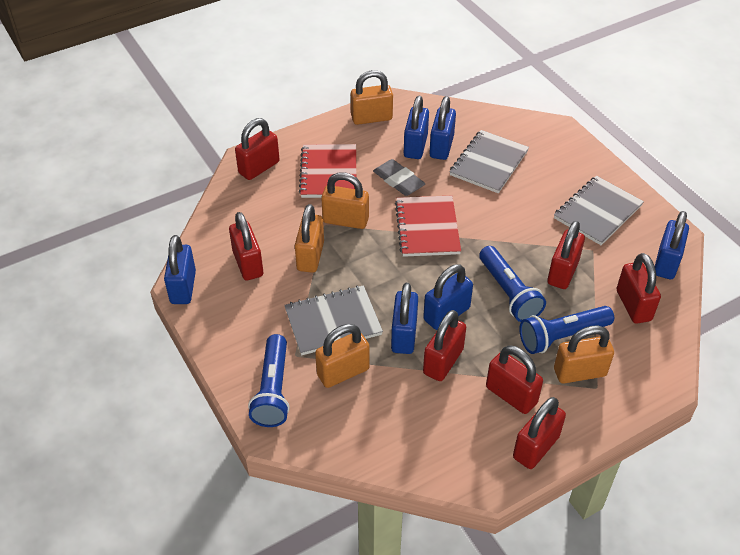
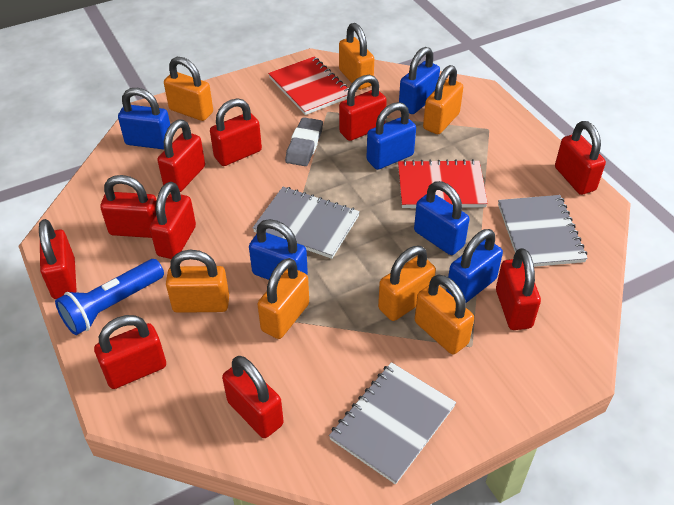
blue flashlight: [248,334,290,427] [479,246,546,322] [519,306,614,354] = 3 -> [55,259,164,335] = 1
orange padlock: [295,204,324,273] [315,324,370,388] [321,172,369,229] [351,70,393,125] [554,326,614,383] = 5 -> [164,57,213,121] [166,250,229,313] [258,258,309,339] [339,23,374,90] [378,246,436,321] [415,274,474,354] [423,65,463,134] = 7
red padlock: [229,212,263,280] [235,118,280,180] [423,310,466,381] [486,345,543,414] [513,397,566,469] [547,221,585,289] [617,253,661,324] = 7 -> [39,219,77,299] [94,315,166,389] [100,175,157,238] [150,182,196,259] [157,119,205,192] [210,98,262,166] [222,356,284,438] [339,75,387,141] [496,248,541,330] [555,121,606,195] = 10

